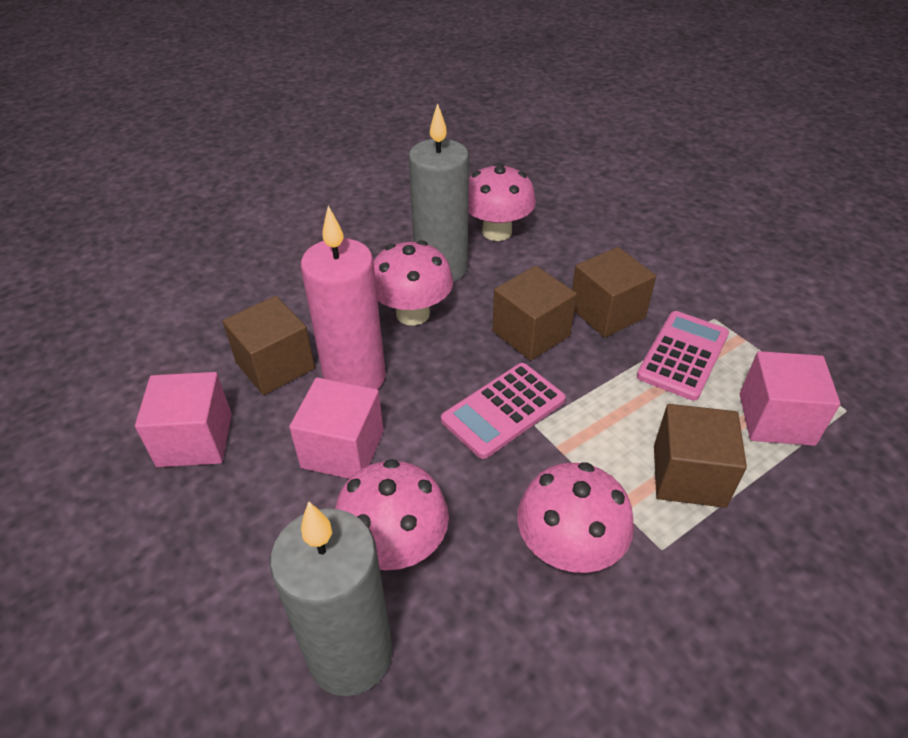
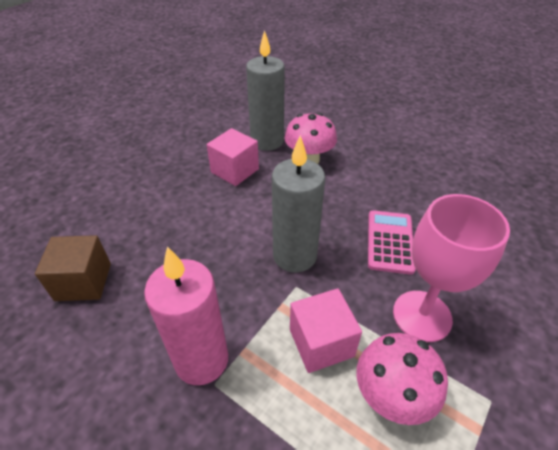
brown cube: [223,296,315,395] [492,266,577,361] [572,247,656,338] [654,404,747,508] = 4 -> [35,235,111,301] = 1
pink calculator: [441,363,566,459] [637,311,729,401] = 2 -> [368,210,416,275] = 1
pink cube: [135,372,232,467] [289,377,384,479] [740,351,840,446] = 3 -> [207,128,259,186] [290,288,362,373] = 2
pink goblet: none = 0 -> [393,194,510,342] = 1
pink mushroom: [335,459,449,570] [373,240,453,326] [468,163,536,241] [517,462,634,573] = 4 -> [285,113,337,164] [356,333,448,425] = 2

